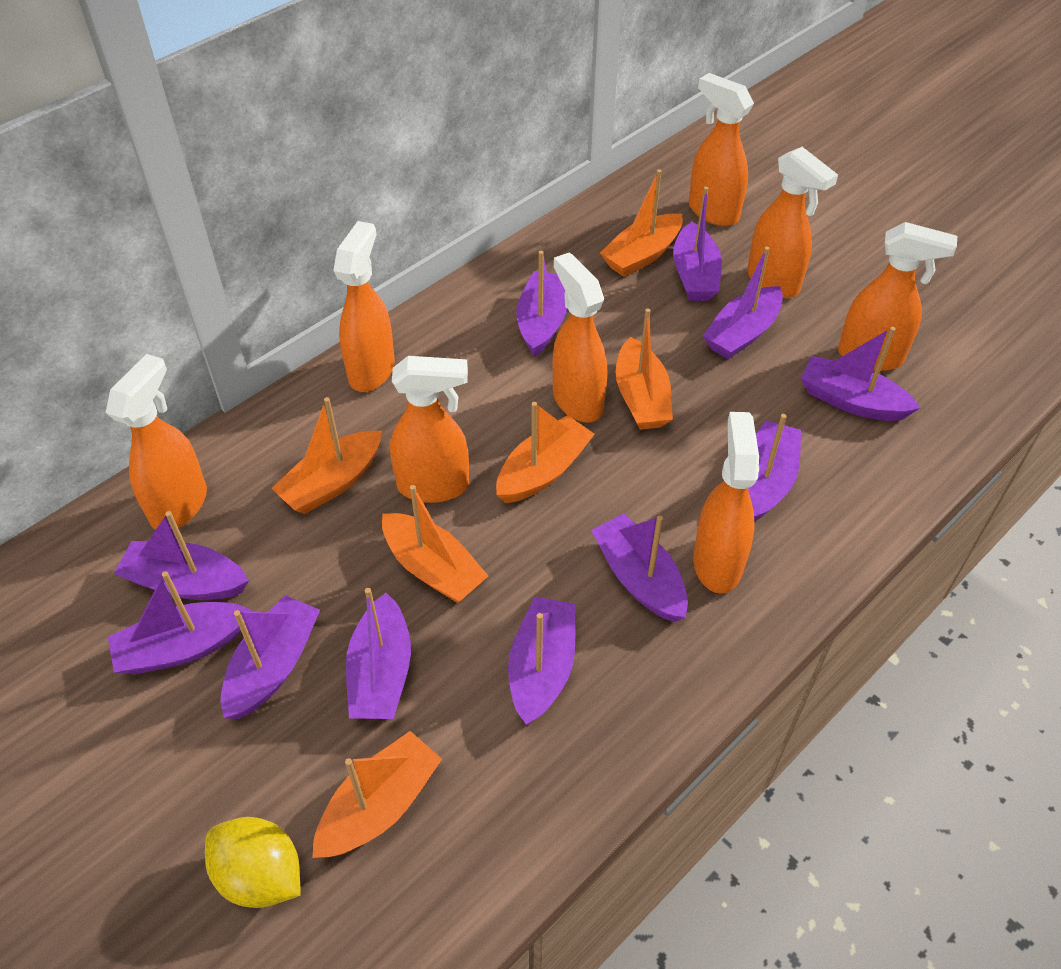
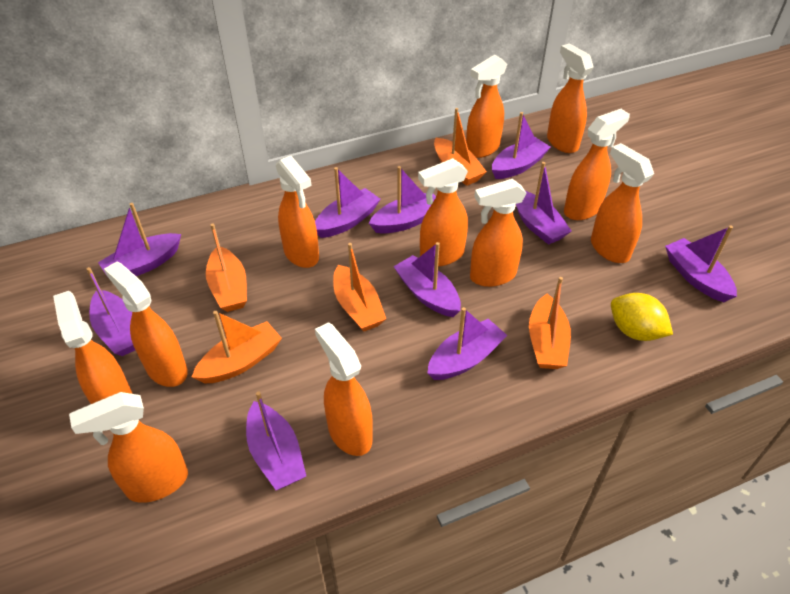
orange boat: [271,397,381,514] [312,731,442,858] [382,485,488,603] [496,402,595,503] [600,169,683,277] [615,308,673,430] = 6 -> [192,311,282,383] [206,223,247,312] [333,243,386,332] [434,108,487,186] [529,277,571,369] = 5
orange spray bottle: [106,354,207,530] [333,221,395,392] [390,356,469,503] [552,252,607,422] [689,73,754,226] [693,412,759,594] [747,147,838,298] [838,222,957,371] = 8 -> [53,291,133,404] [69,392,188,503] [104,262,188,387] [276,156,319,268] [315,322,373,456] [418,158,468,266] [466,55,507,158] [470,179,526,287] [547,43,594,153] [564,109,630,220] [591,143,654,263] = 11
purple boat: [108,571,251,675] [114,511,249,600] [220,595,320,719] [346,588,411,719] [508,597,575,725] [516,251,567,357] [591,513,688,622] [673,186,722,301] [703,247,783,359] [748,414,801,521] [801,327,920,421] = 11 -> [86,267,135,356] [98,203,181,276] [246,391,306,490] [315,167,380,238] [369,166,436,234] [393,242,461,317] [427,307,508,380] [492,112,551,179] [516,162,572,245] [665,226,737,302] = 10

